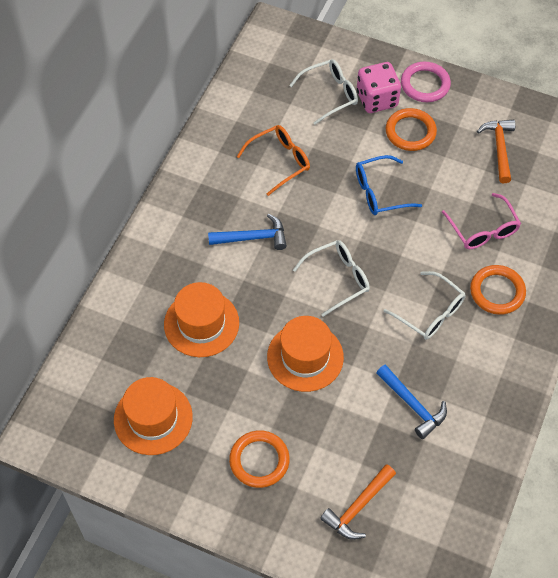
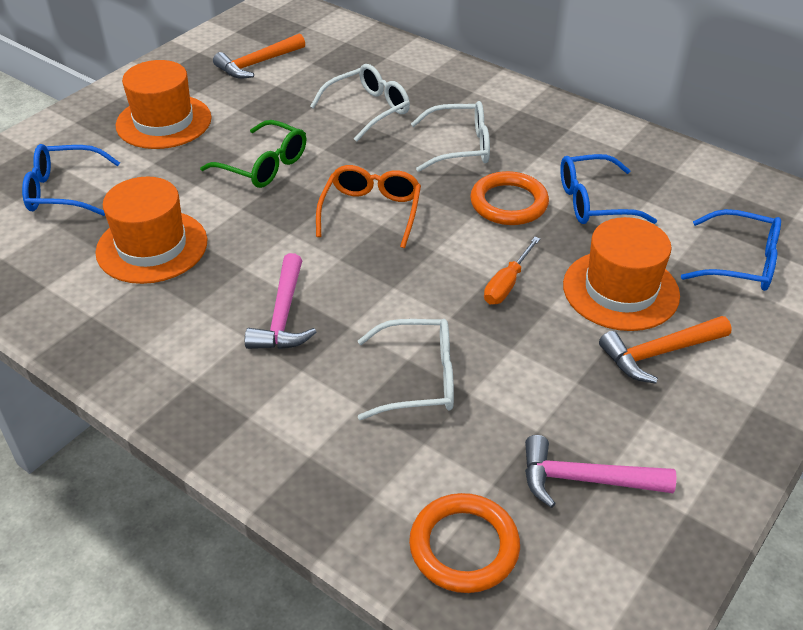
blue glasses: [356,155,422,215] = 1 -> [22,144,120,216] [560,154,657,224] [681,209,781,291] = 3
blue hammer: [208,214,287,250] [376,364,447,439] = 2 -> none = 0
green glasses: none = 0 -> [200,120,306,188] = 1
orange ring: [229,430,290,488] [386,108,437,151] [470,265,526,315] = 3 -> [409,493,520,593] [470,171,549,225] = 2
orange screwdriver: none = 0 -> [484,237,540,305] = 1
pink dice: [357,62,401,113] = 1 -> none = 0
pink glasses: [442,193,521,249] = 1 -> none = 0
pink hammer: none = 0 -> [245,253,316,349] [525,435,676,508] = 2
pink ring: [401,62,451,102] = 1 -> none = 0

